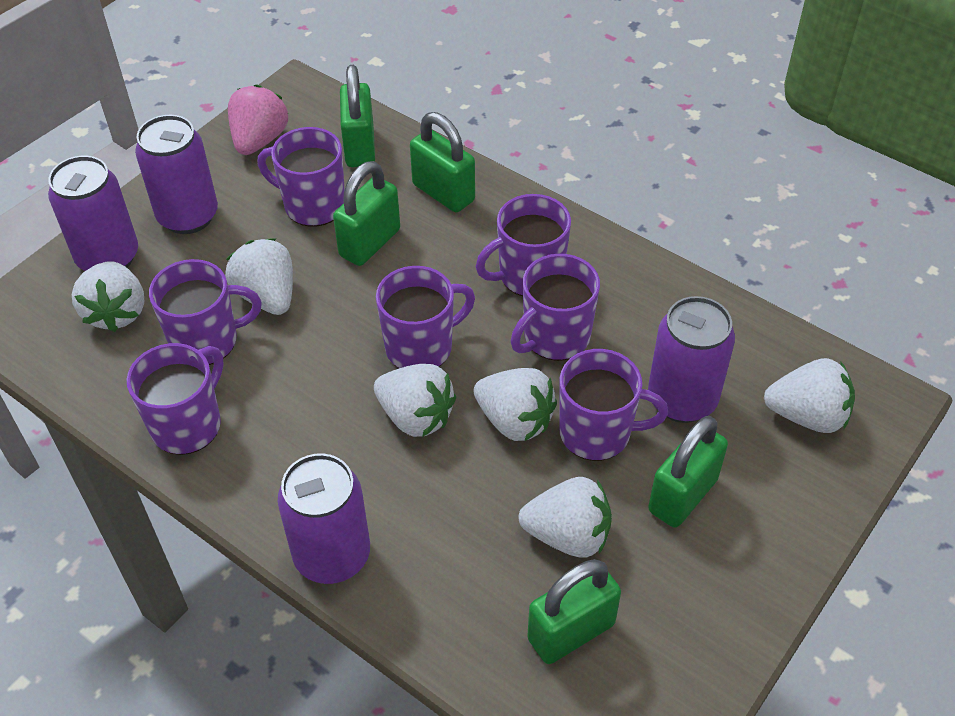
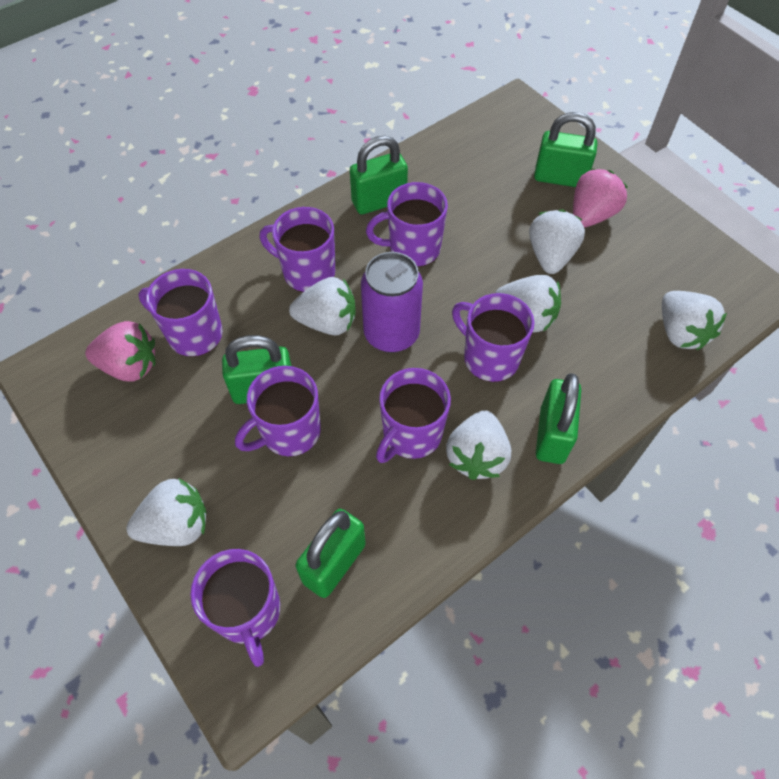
pink strawberry: [228,85,288,155] = 1 -> [85,321,155,382] [573,168,628,228] = 2
purple can: [48,155,138,271] [135,115,218,234] [278,453,370,584] [648,296,735,423] = 4 -> [361,252,423,353] = 1

